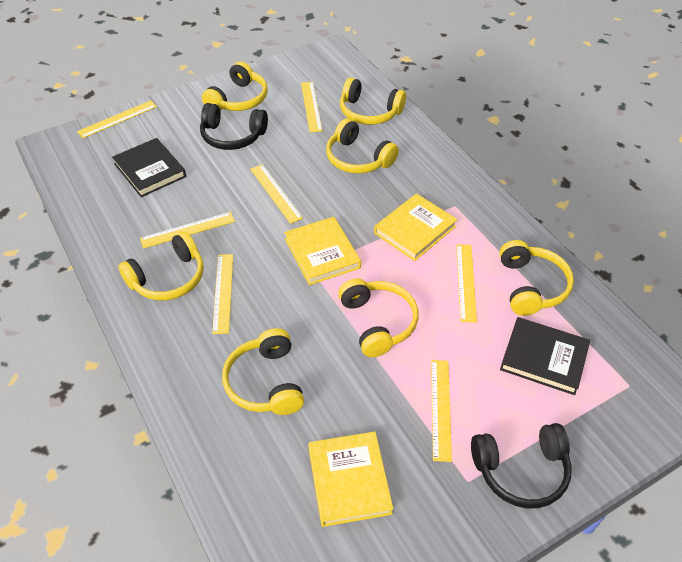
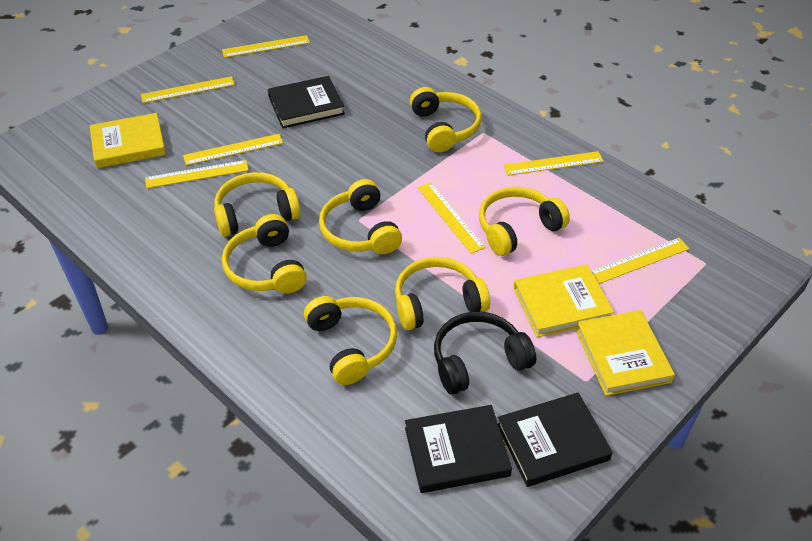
black book: [112,138,186,197] [500,317,590,395] = 2 -> [268,76,345,128] [405,405,512,493] [498,392,613,487] = 3
black headphones: [200,103,268,150] [471,423,572,509] = 2 -> [434,312,536,394] = 1

